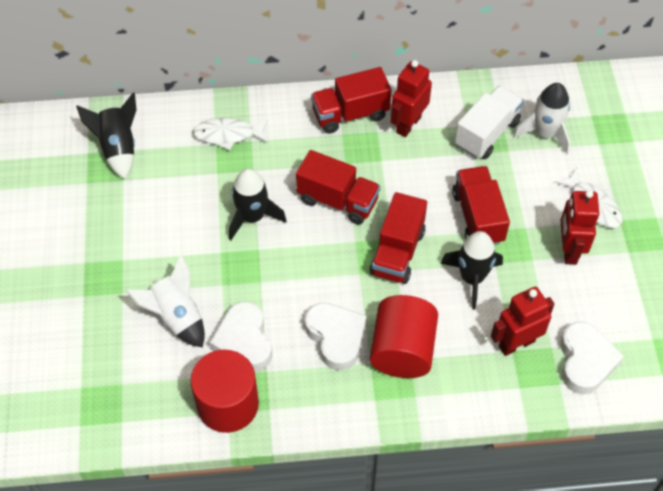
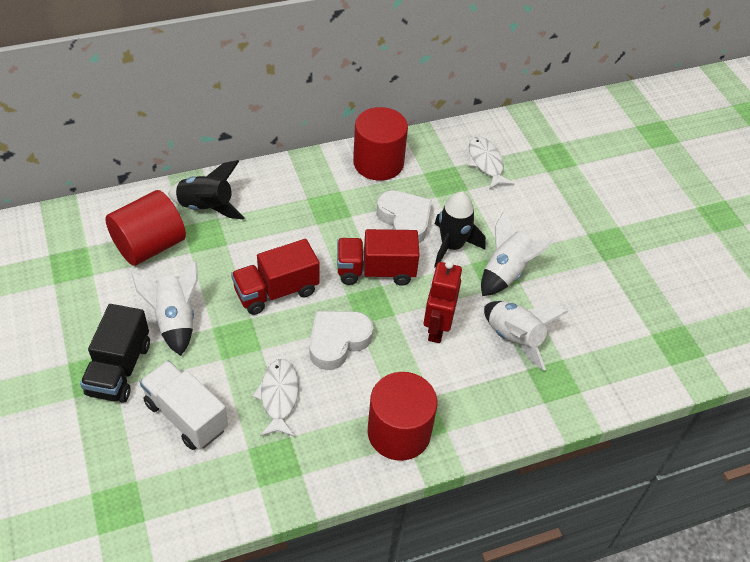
black rocket: [76,93,136,179] [229,168,287,240] [440,231,503,310] = 3 -> [168,160,245,219] [434,192,486,268] = 2
black truck: none = 0 -> [80,304,150,403] = 1
red cylinder: [190,350,259,433] [370,295,438,378] = 2 -> [105,190,186,266] [353,107,408,181] [368,372,437,461] = 3
red robot: [391,60,432,137] [491,287,555,356] [561,190,599,264] = 3 -> [424,261,462,343] = 1
red truck: [296,150,380,224] [311,67,391,134] [370,192,427,284] [452,166,510,245] = 4 -> [231,239,320,315] [337,229,420,286] = 2
white heart: [209,301,272,371] [305,303,367,370] [560,321,624,394] = 3 -> [309,311,373,370] [377,190,432,243] = 2
white rocket: [126,255,205,348] [513,83,571,155] = 2 -> [131,261,198,356] [481,211,554,296] [484,301,568,371] = 3

